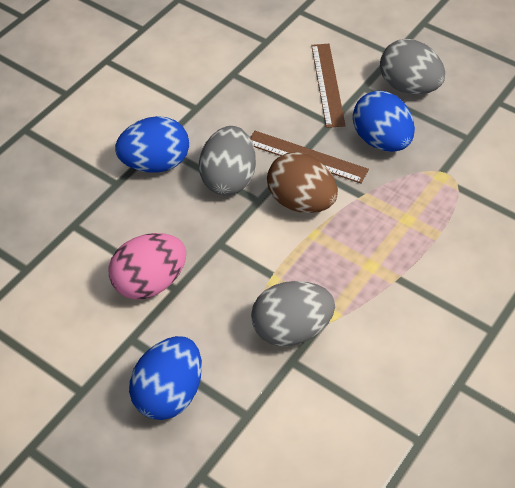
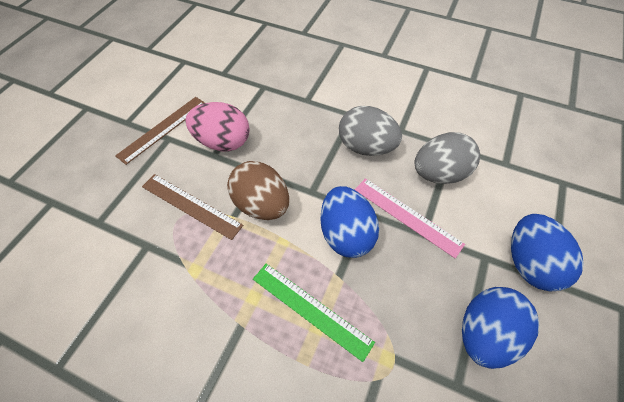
green ruler: none = 0 -> [253,264,375,362] = 1
grey egg: [199,126,256,195] [251,281,335,346] [380,39,445,94] = 3 -> [339,106,402,156] [415,132,480,184] = 2
pink ruler: none = 0 -> [355,178,465,258] = 1

